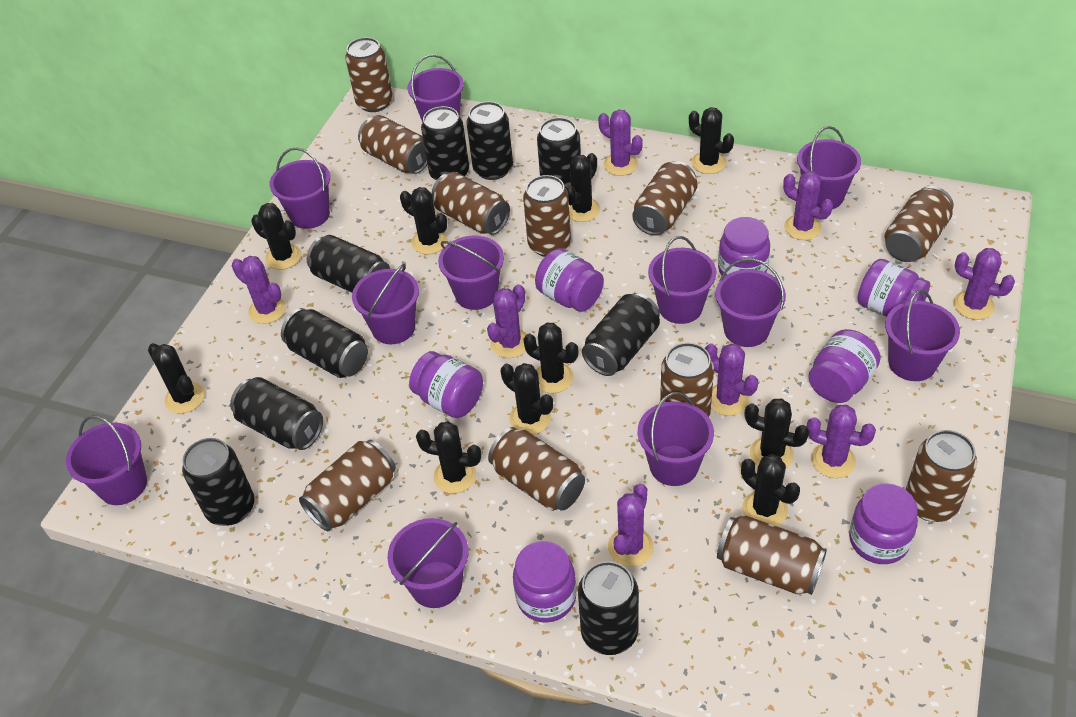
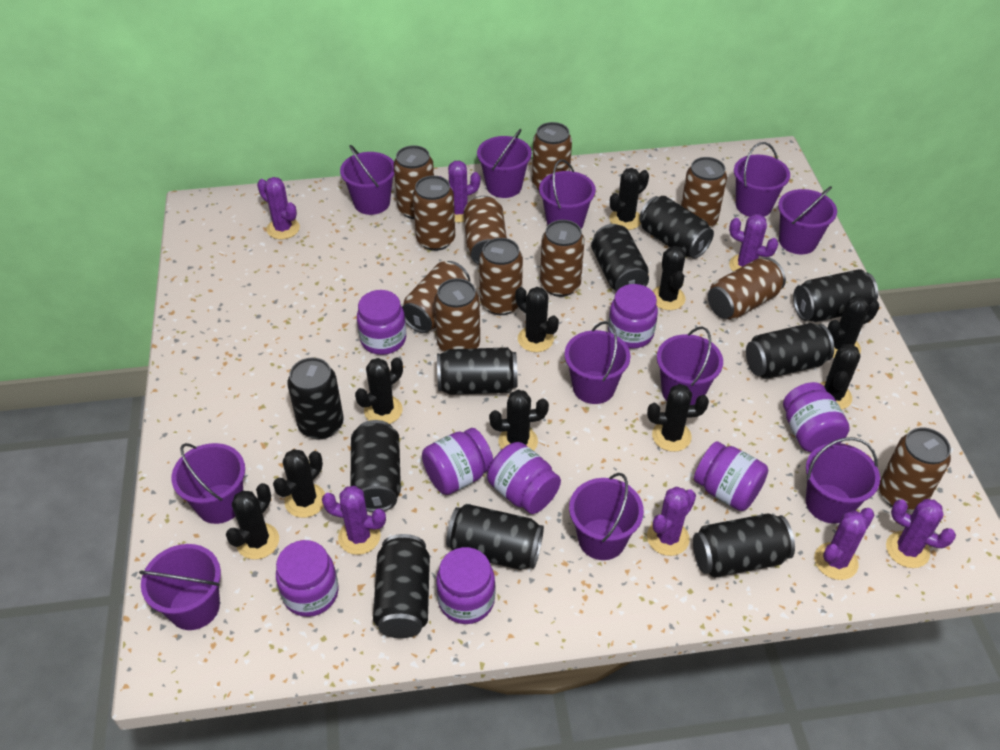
black can: [182,438,255,526] [230,377,323,450] [281,308,368,378] [307,235,390,292] [421,106,469,181] [467,101,513,180] [537,117,581,188] [578,561,639,655] [582,293,660,376] = 9 -> [287,357,344,439] [351,420,401,512] [373,534,430,638] [437,347,518,395] [446,504,544,570] [591,224,649,291] [639,196,714,259] [693,513,795,578] [746,323,834,379] [793,269,878,322] = 10
purple cactus: [232,256,286,324] [487,284,527,358] [598,109,643,176] [608,484,654,567] [705,343,758,416] [783,171,833,240] [807,405,876,478] [953,248,1015,320] = 8 -> [257,177,300,239] [322,486,386,555] [441,161,480,222] [647,487,696,556] [729,214,778,271] [815,508,874,580] [886,499,956,568] = 7
purple jar: [409,351,483,418] [513,541,576,623] [535,248,604,312] [718,217,770,277] [808,329,881,403] [849,483,918,564] [857,259,930,317] = 7 -> [276,540,339,617] [357,290,406,355] [422,428,493,495] [436,547,495,624] [487,442,561,514] [608,284,658,349] [694,441,768,511] [783,382,850,452] = 8

